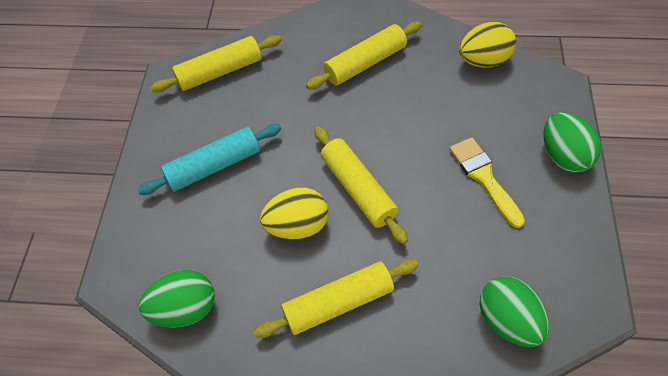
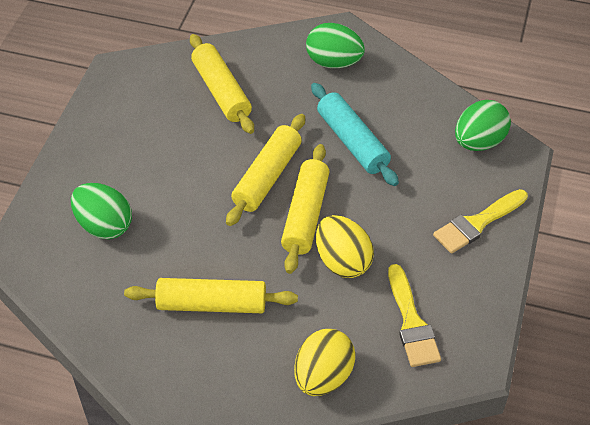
yellow brush: [450,137,525,228] = 1 -> [388,264,441,367] [433,189,528,254] = 2

